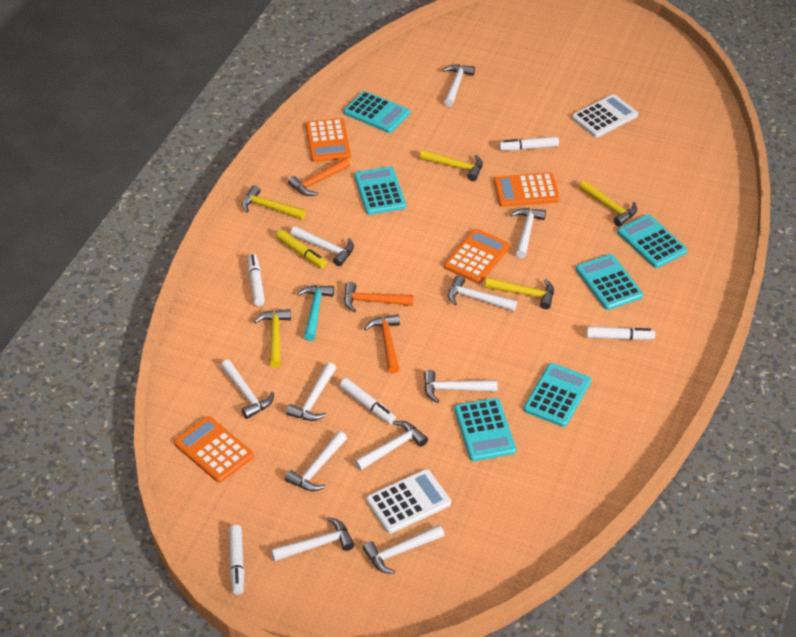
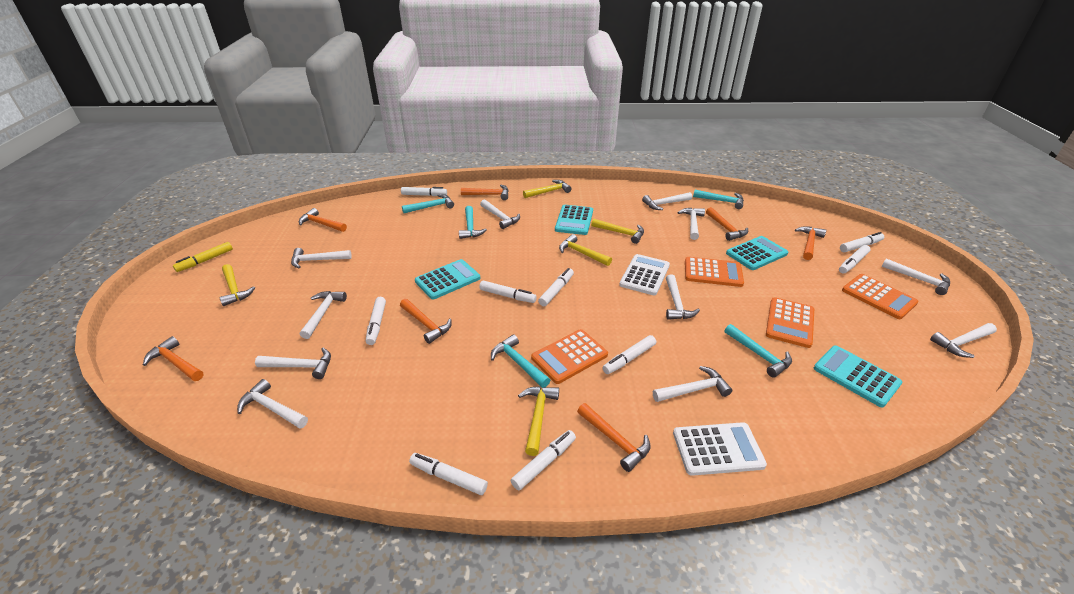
orange hammer: [288,158,350,196] [344,282,413,312] [364,314,400,374] = 3 -> [143,336,203,381] [299,208,347,232] [400,299,452,344] [461,185,509,200] [577,403,650,472] [706,207,748,241] [795,226,826,260] = 7
turquoise calculator: [343,91,410,133] [354,166,406,215] [454,398,516,461] [523,363,591,427] [576,254,643,310] [617,214,688,268] = 6 -> [415,259,481,300] [555,205,593,235] [726,236,788,270] [814,345,902,407] = 4
turquoise hammer: [297,285,334,341] = 1 -> [402,194,454,213] [459,206,487,239] [491,334,550,388] [693,190,744,209] [724,324,792,378] = 5
white marker: [229,525,244,595] [248,254,265,306] [340,378,396,424] [499,136,559,151] [586,326,655,340] = 5 -> [366,297,386,345] [401,187,447,196] [409,453,488,495] [479,281,537,303] [511,430,576,491] [538,268,574,306] [602,335,656,374] [839,245,871,273] [840,232,884,252] = 9

